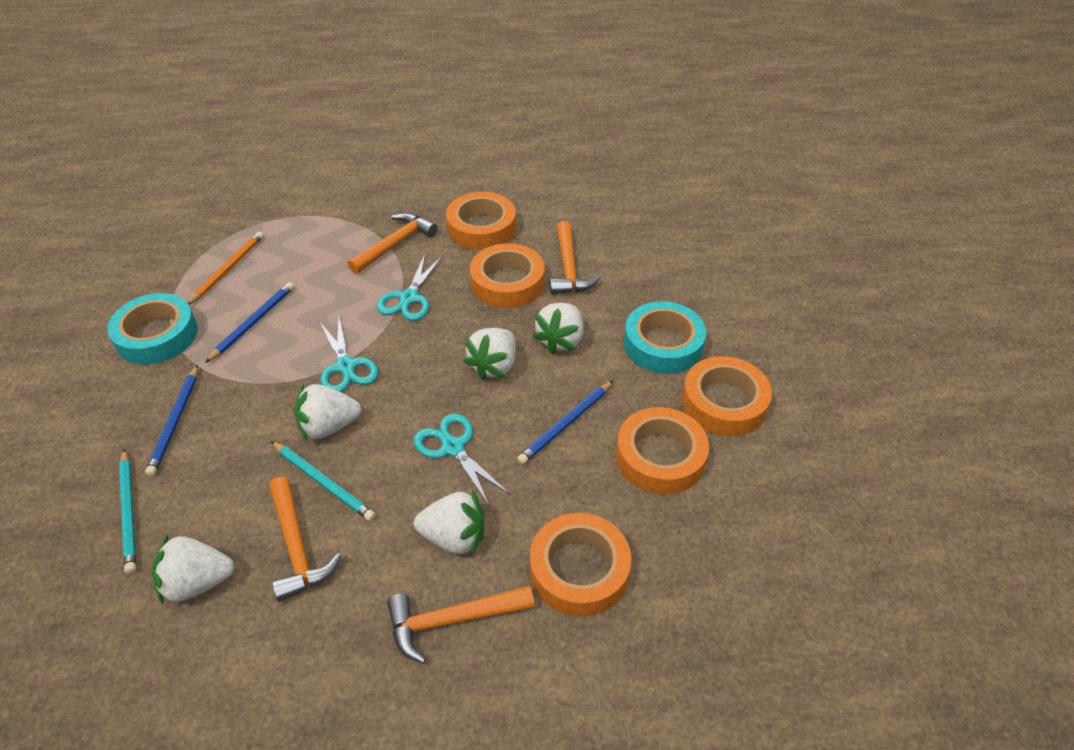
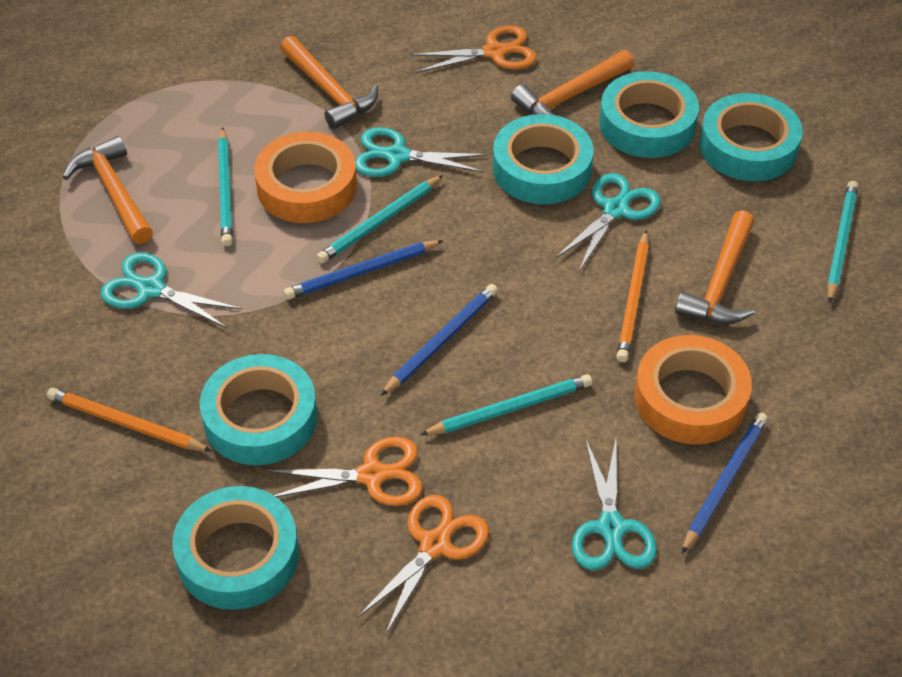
orange pencil: [188,232,264,305] = 1 -> [47,388,211,451] [616,230,649,362] = 2
orange scissors: none = 0 -> [265,437,423,506] [358,495,489,635] [410,25,537,73] = 3
orange tape: [446,192,516,250] [470,243,544,308] [530,513,632,617] [616,407,709,494] [682,356,772,436] = 5 -> [254,132,357,223] [634,335,752,444] = 2
turquoise pencil: [119,449,136,574] [271,441,376,521] = 2 -> [218,127,233,246] [316,175,443,263] [420,374,592,435] [827,181,858,304] = 4
turquoise scissors: [319,317,378,392] [377,254,443,321] [413,413,510,505] = 3 -> [100,252,242,328] [355,127,488,177] [555,173,661,271] [572,438,657,570] = 4
turquoise tape: [107,293,198,364] [624,301,707,374] = 2 -> [172,486,299,610] [200,354,317,465] [493,114,594,204] [599,71,699,158] [699,93,803,181] = 5
white strawberry: [152,535,234,604] [294,383,361,440] [414,490,484,556] [464,328,516,380] [533,303,584,354] = 5 -> none = 0

